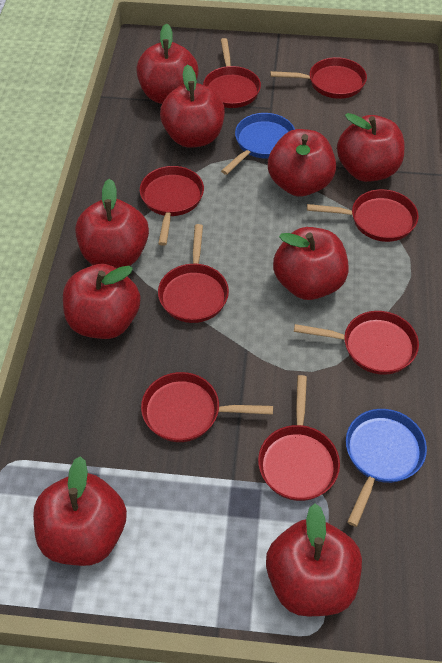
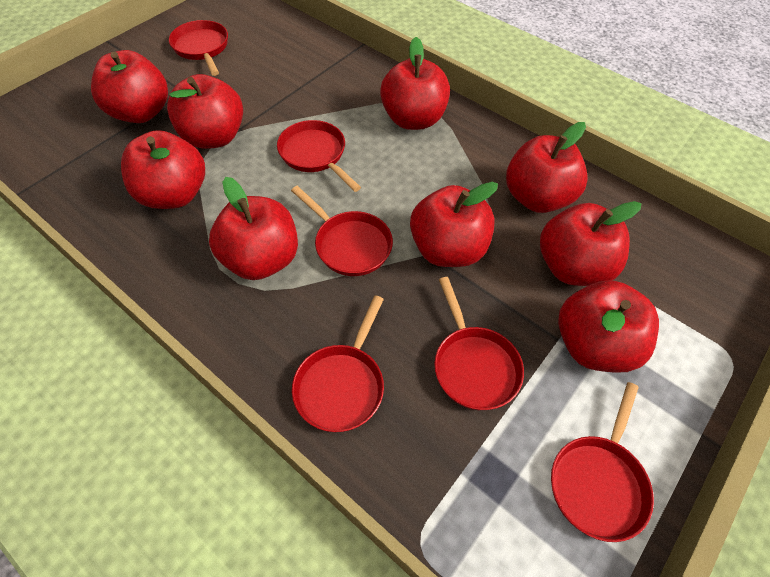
blue pan: [221,113,295,175] [346,409,427,527] = 2 -> none = 0
red pan: [140,166,204,246] [141,372,273,442] [158,224,229,323] [203,38,261,108] [258,375,340,501] [270,57,367,99] [294,311,419,375] [307,189,418,242] = 8 -> [169,20,228,76] [277,120,361,192] [291,186,393,276] [292,295,384,432] [434,277,524,410] [551,382,654,542] = 6

